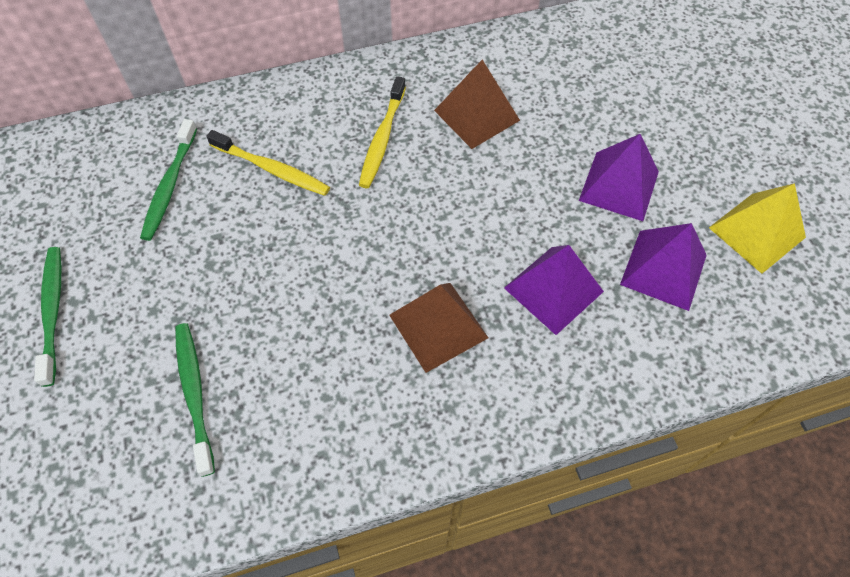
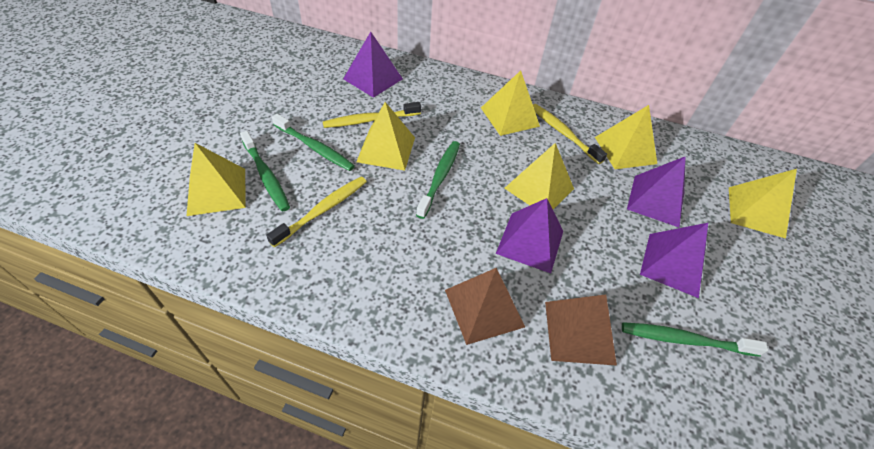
green toothbrush: [34,247,61,387] [140,119,197,241] [175,323,215,477] = 3 -> [240,131,290,212] [272,114,355,171] [416,141,460,219] [622,322,768,357] = 4
purple pyramid: [504,245,604,335] [579,134,659,221] [620,223,707,311] = 3 -> [343,32,403,98] [496,198,563,273] [627,156,686,227] [640,223,708,298] = 4
yellow pyramid: [709,183,806,274] = 1 -> [187,143,246,216] [356,102,415,171] [481,71,540,136] [505,143,574,209] [595,105,657,169] [729,169,797,239] = 6
yellow toothbrush: [206,130,330,196] [359,76,406,188] = 2 -> [266,177,367,247] [322,102,421,128] [533,104,607,164] = 3

